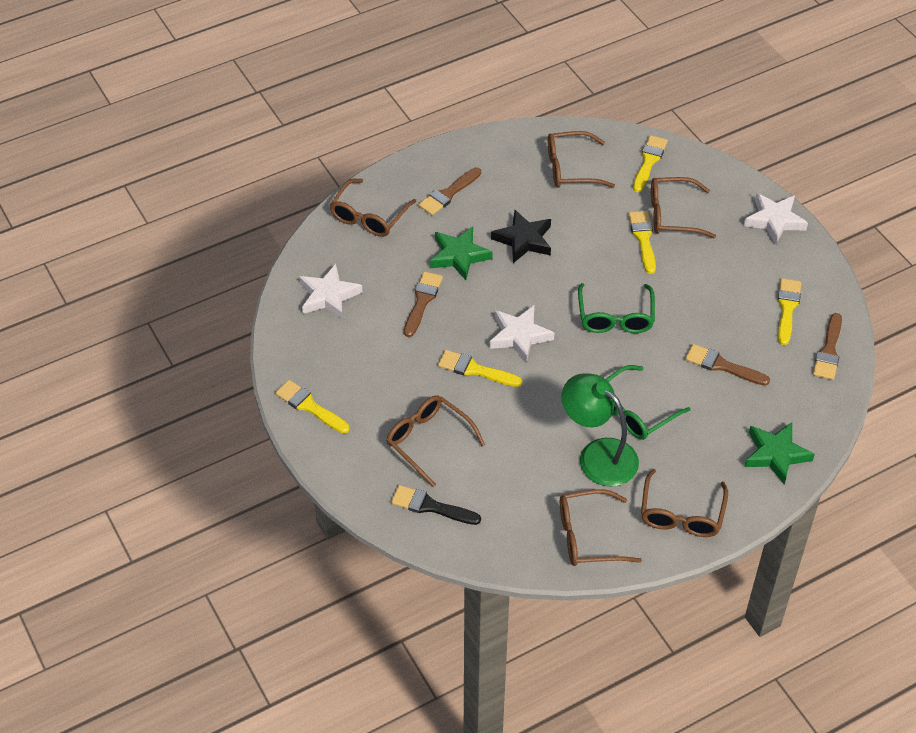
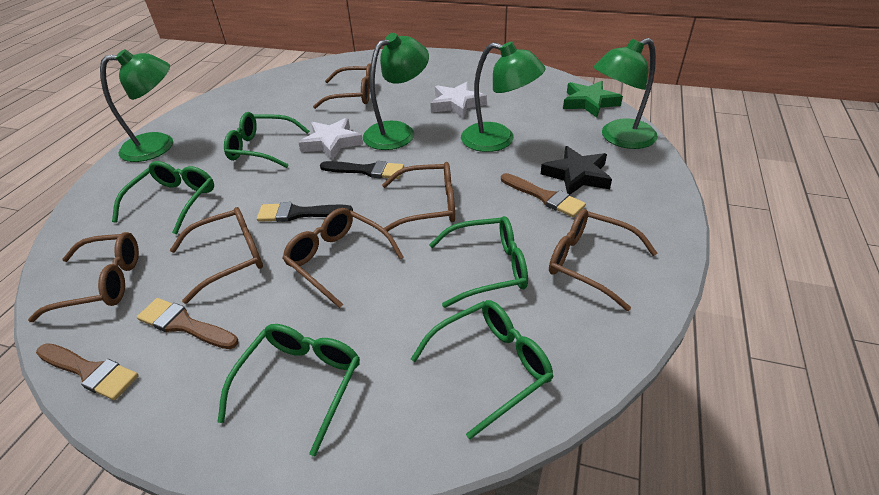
black brush: [391,485,481,525] = 1 -> [257,202,353,222] [320,161,404,179] = 2
brown brush: [404,271,443,337] [418,168,481,215] [685,344,770,386] [813,313,842,380] = 4 -> [36,343,139,400] [137,298,238,349] [501,173,586,217] = 3
green glasses: [578,283,655,333] [606,365,690,440] = 2 -> [112,161,214,234] [217,324,360,456] [224,112,309,168] [411,300,554,439] [429,216,528,308] = 5
green lamp: [562,373,639,486] = 1 -> [100,49,173,162] [363,33,429,150] [461,42,546,152] [594,38,658,149] = 4
green star: [430,227,493,280] [745,422,815,485] = 2 -> [563,81,623,118] = 1
white star: [299,264,363,319] [489,306,554,363] [744,193,808,245] = 3 -> [298,118,363,161] [430,82,487,119] = 2
yellow brush: [275,380,350,434] [438,350,522,387] [628,211,656,274] [633,135,668,192] [778,278,801,345] = 5 -> none = 0

